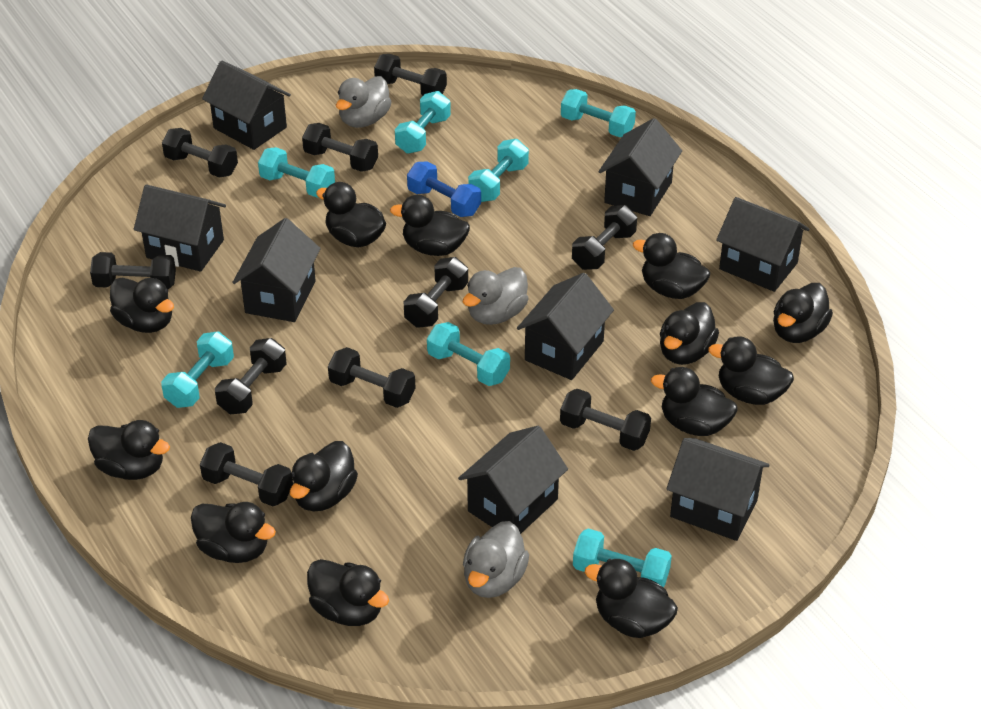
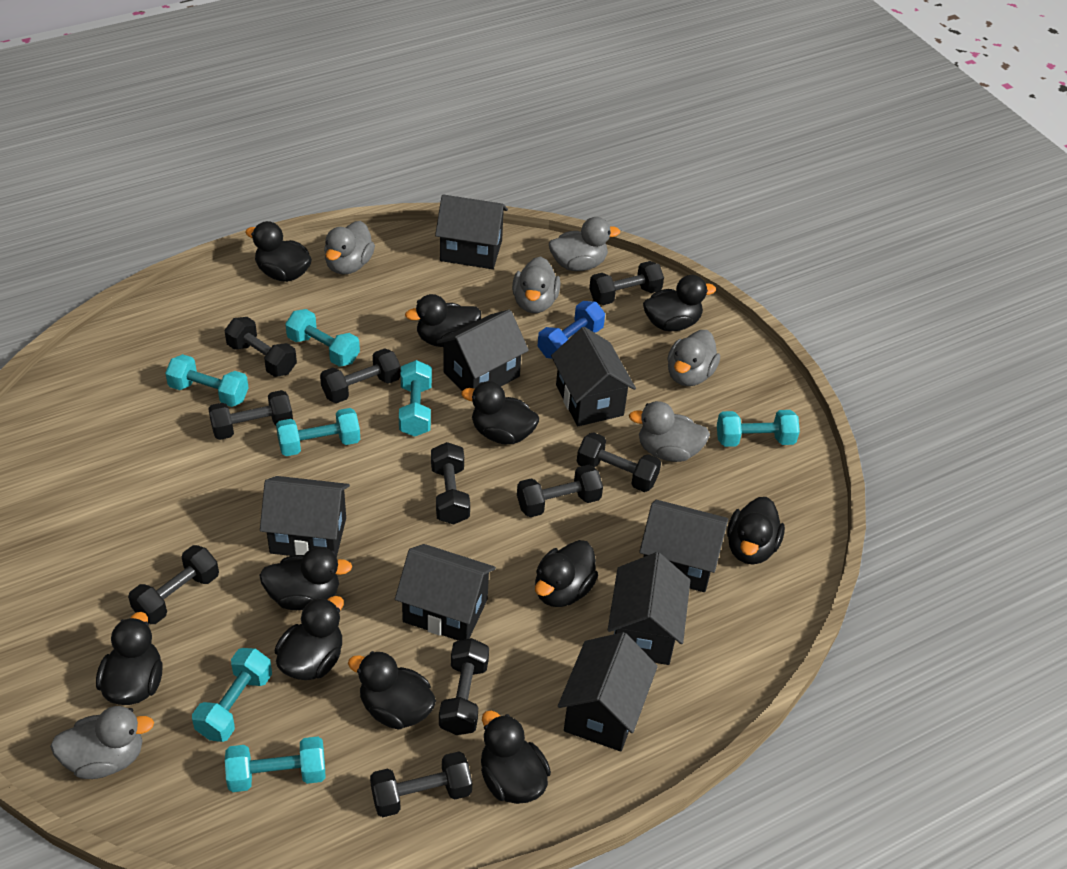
black duck: [88,420,170,480] [110,278,174,333] [191,502,276,563] [290,441,358,511] [307,559,389,626] [316,182,386,247] [390,195,470,256] [585,559,678,638] [633,233,710,299] [651,367,737,436] [660,302,719,365] [708,336,794,405] [773,283,833,343] = 13 -> [96,612,162,705] [245,221,312,282] [259,547,352,610] [275,596,344,680] [348,651,436,730] [405,294,481,347] [461,381,539,444] [481,710,551,804] [535,540,598,607] [643,275,716,331] [727,497,785,564] = 11
grey duck: [336,76,391,128] [463,267,528,325] [463,521,529,598] = 3 -> [50,706,154,779] [324,221,375,275] [512,257,561,313] [549,217,620,271] [629,401,710,462] [667,330,720,386] = 6

